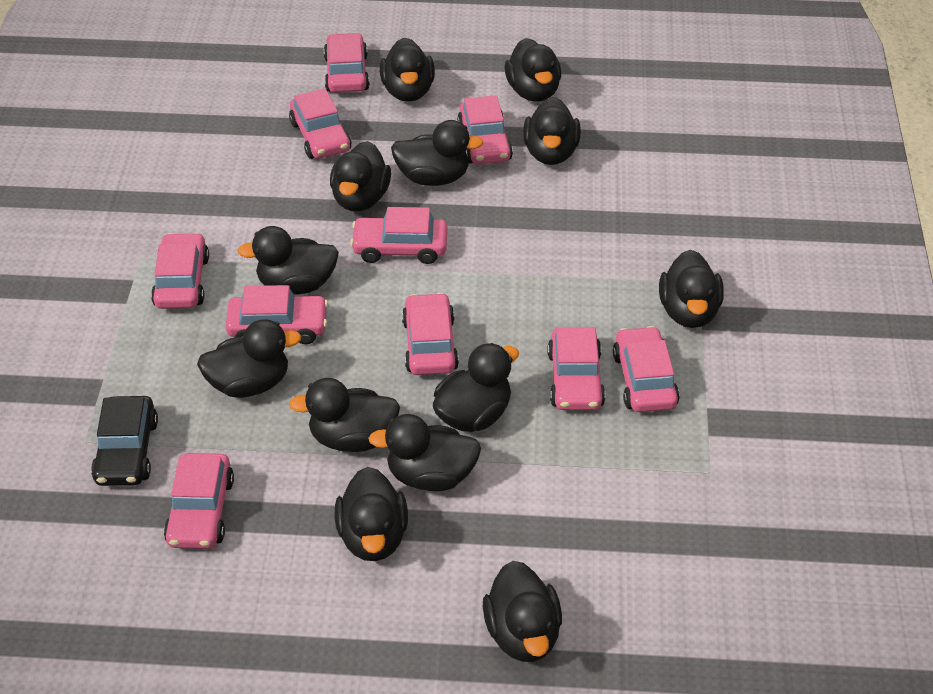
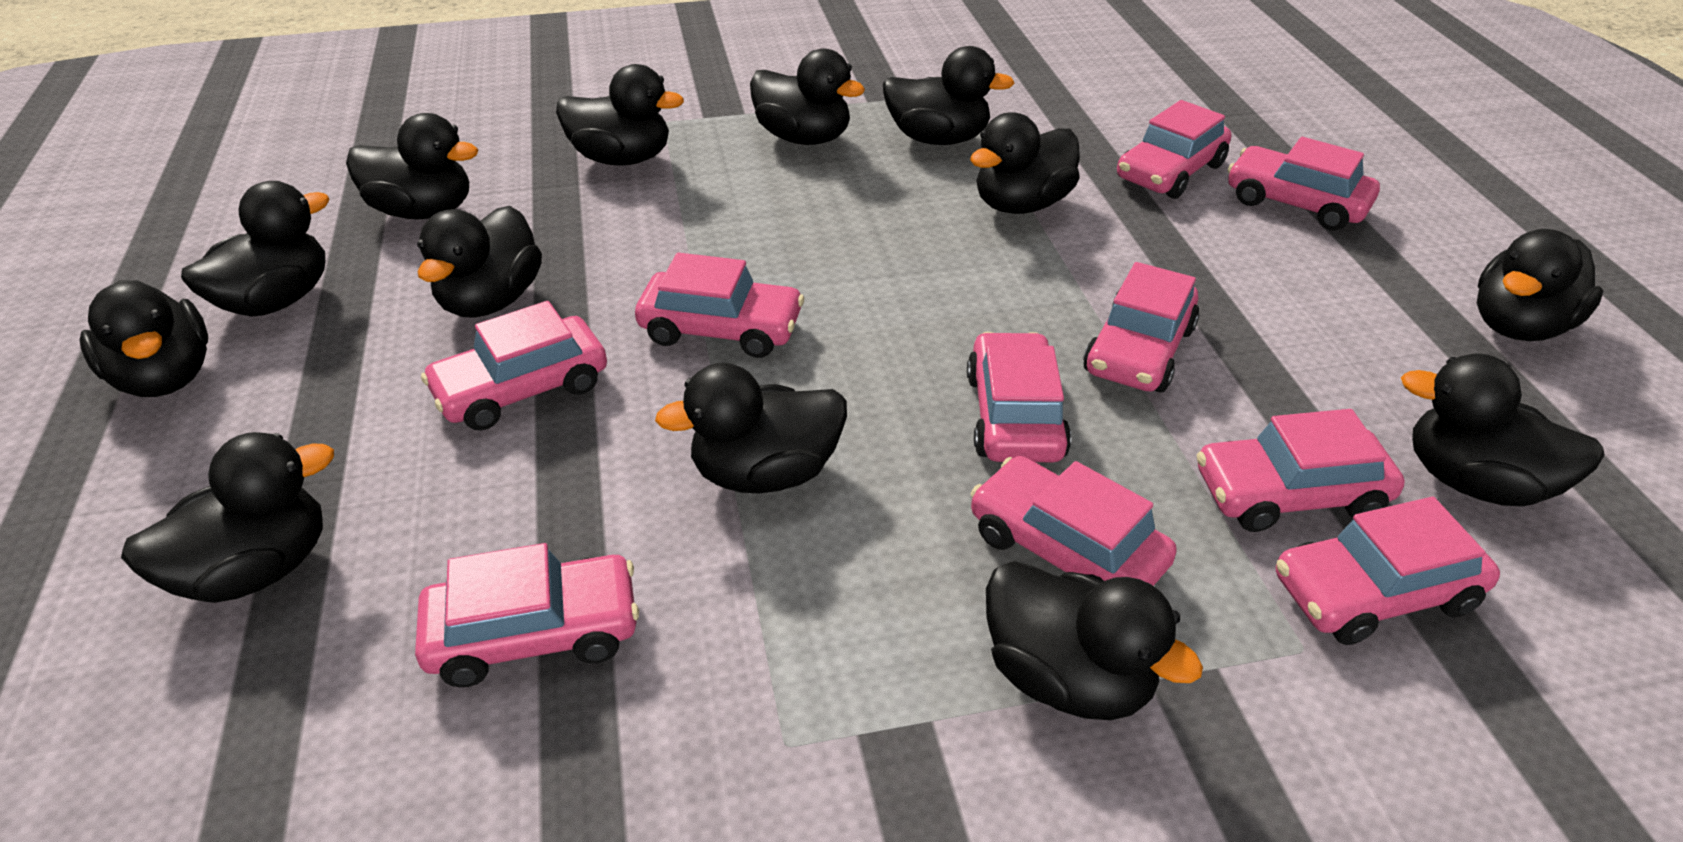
black car: [91,396,158,486] = 1 -> none = 0

